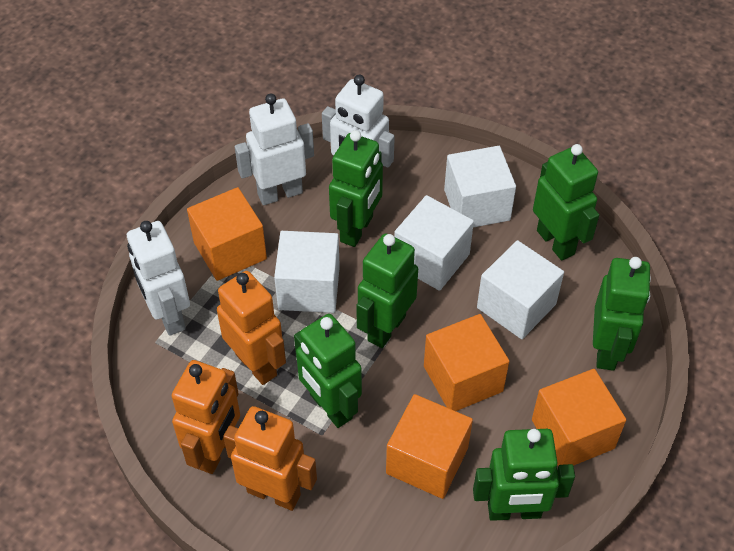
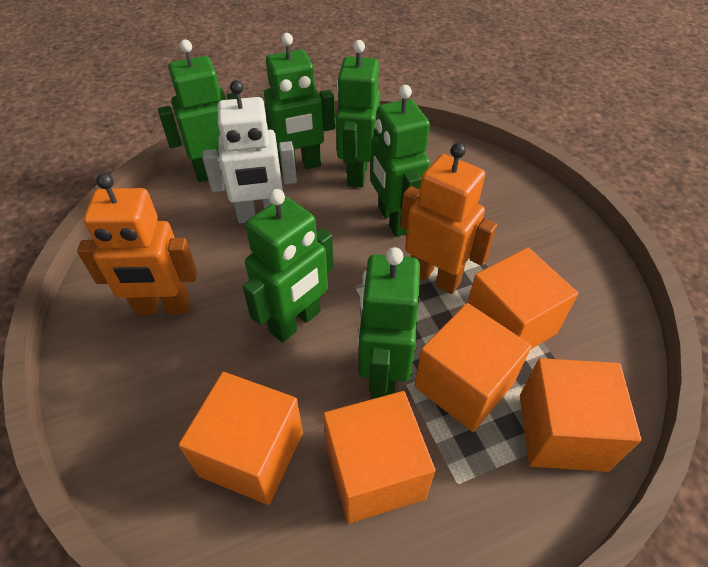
orange cube: [187,187,267,281] [386,394,473,499] [424,314,509,411] [532,369,626,466] = 4 -> [178,372,303,505] [323,391,435,523] [414,303,532,432] [467,248,578,350] [520,358,641,472] = 5
orange robot: [172,360,240,474] [217,271,286,385] [223,406,317,511] = 3 -> [77,173,197,315] [400,143,497,294] = 2
white cube: [274,231,340,313] [394,195,474,291] [444,146,516,227] [477,240,564,339] = 4 -> none = 0
white robot: [127,221,190,336] [235,94,314,205] [322,75,395,168] = 3 -> [203,80,297,224] = 1

